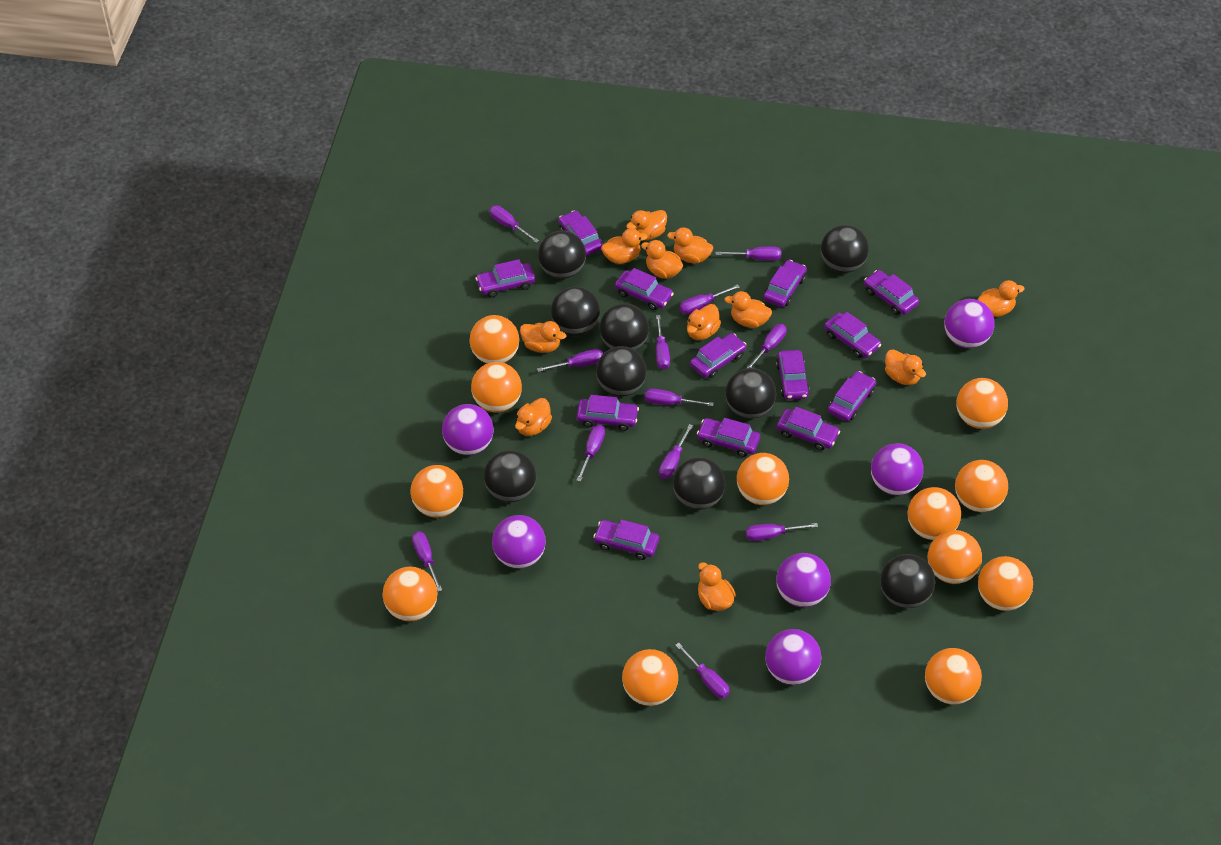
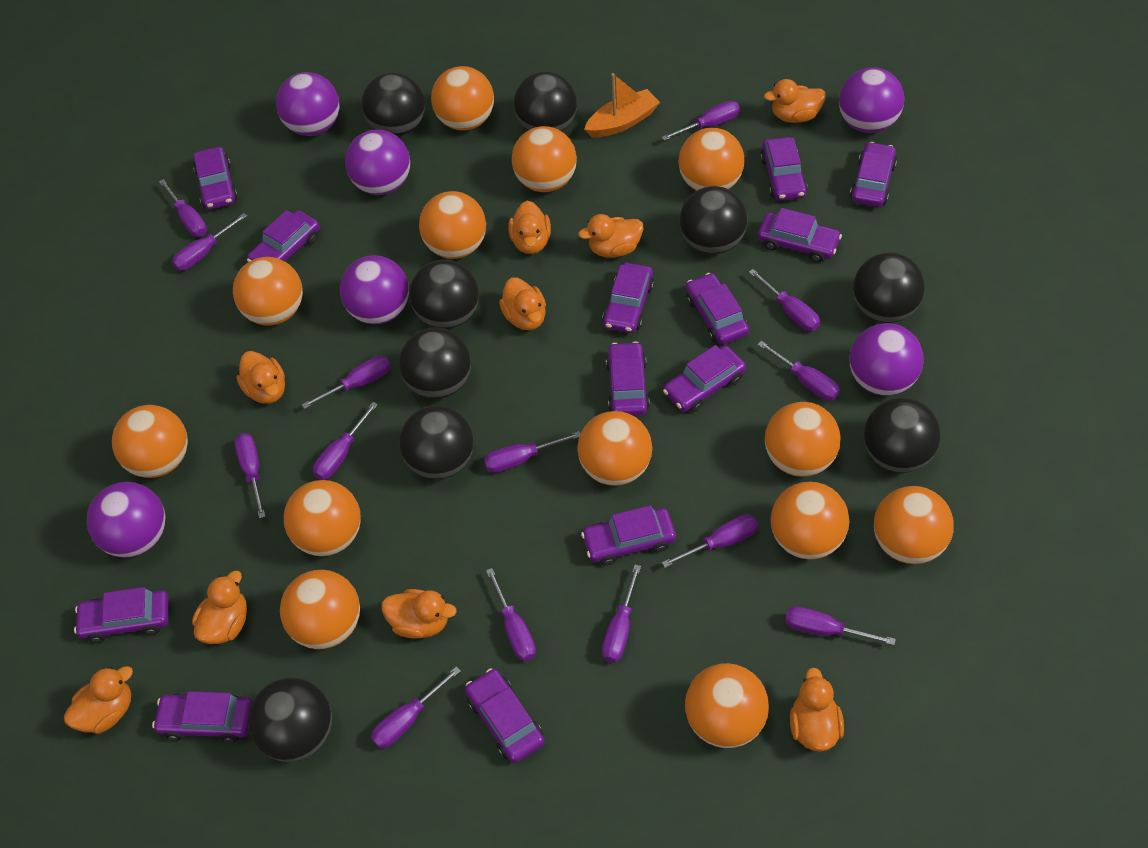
orange ball: [383,567,437,621] [411,465,463,518] [470,315,519,363] [471,362,522,412] [622,649,678,706] [737,453,789,505] [908,487,961,540] [925,648,982,705] [928,530,982,584] [955,460,1008,512] [957,378,1008,429] [978,556,1033,611] = 12 -> [112,405,188,478] [233,257,303,326] [280,570,360,649] [284,480,361,556] [419,191,486,259] [431,66,494,131] [512,126,577,192] [577,411,652,486] [678,128,744,191] [685,663,769,748] [765,402,841,477] [771,482,849,560] [874,486,954,564] = 13
orange boat: none = 0 -> [584,73,660,138] = 1
orange duck: [515,398,552,436] [520,321,566,353] [601,228,648,264] [626,210,667,240] [641,240,683,279] [667,227,713,264] [687,304,721,340] [698,562,736,611] [724,291,772,328] [885,349,926,385] [977,280,1025,317] = 11 -> [64,666,133,734] [192,571,247,644] [236,351,285,404] [381,589,457,639] [499,278,546,330] [508,201,551,254] [578,214,643,258] [764,79,826,123] [790,667,844,752] = 9
purple screwdriver: [412,532,442,592] [489,206,539,243] [537,349,603,372] [576,425,605,482] [645,389,714,406] [656,315,670,369] [659,424,693,479] [675,643,729,698] [680,284,740,314] [716,247,781,261] [746,523,818,541] [747,324,787,368] = 12 -> [159,179,207,237] [172,213,247,270] [234,433,266,519] [302,356,391,409] [313,402,378,480] [371,666,461,748] [484,431,580,473] [486,568,536,661] [602,565,641,663] [662,101,740,141] [662,514,758,568] [749,269,820,331] [757,341,840,401] [785,607,896,645] = 14

